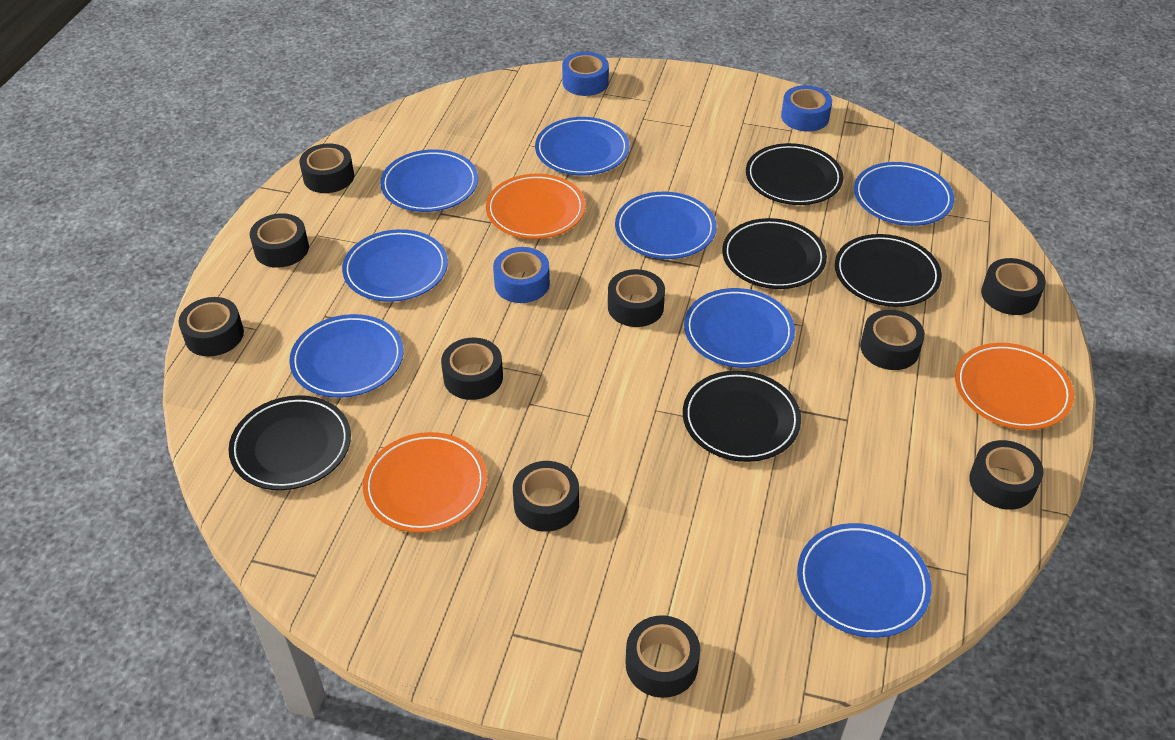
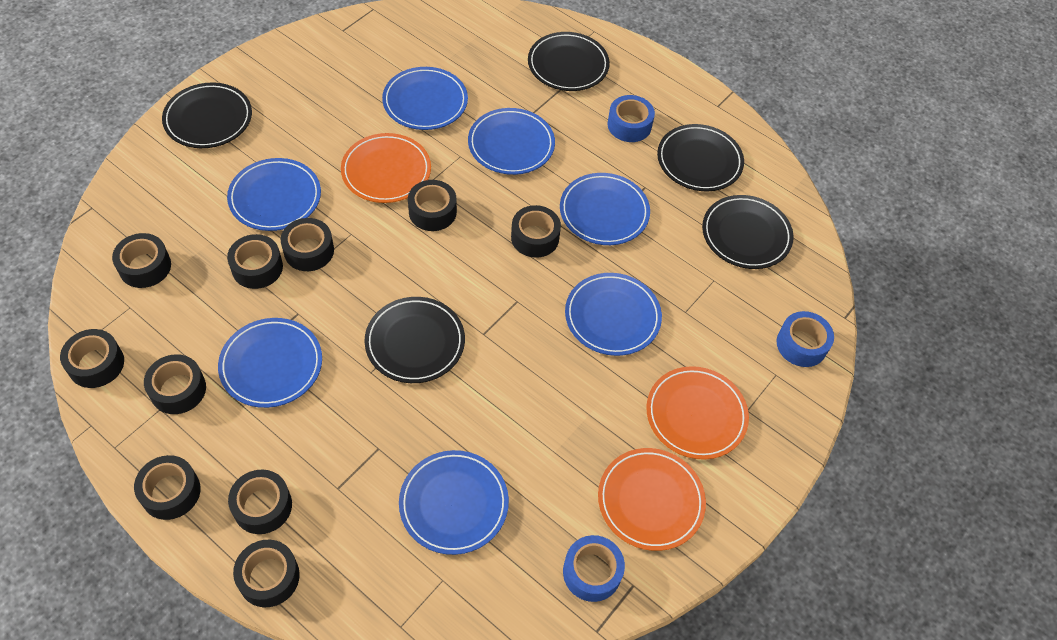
blue plate: [289,314,404,398] [342,229,448,302] [380,149,478,212] [535,117,629,176] [615,192,717,259] [684,288,795,368] [797,523,932,638] [854,162,954,226] = 8 -> [218,318,322,408] [227,158,321,231] [382,67,468,130] [399,450,509,555] [468,108,555,175] [560,173,650,245] [565,273,662,356] = 7

